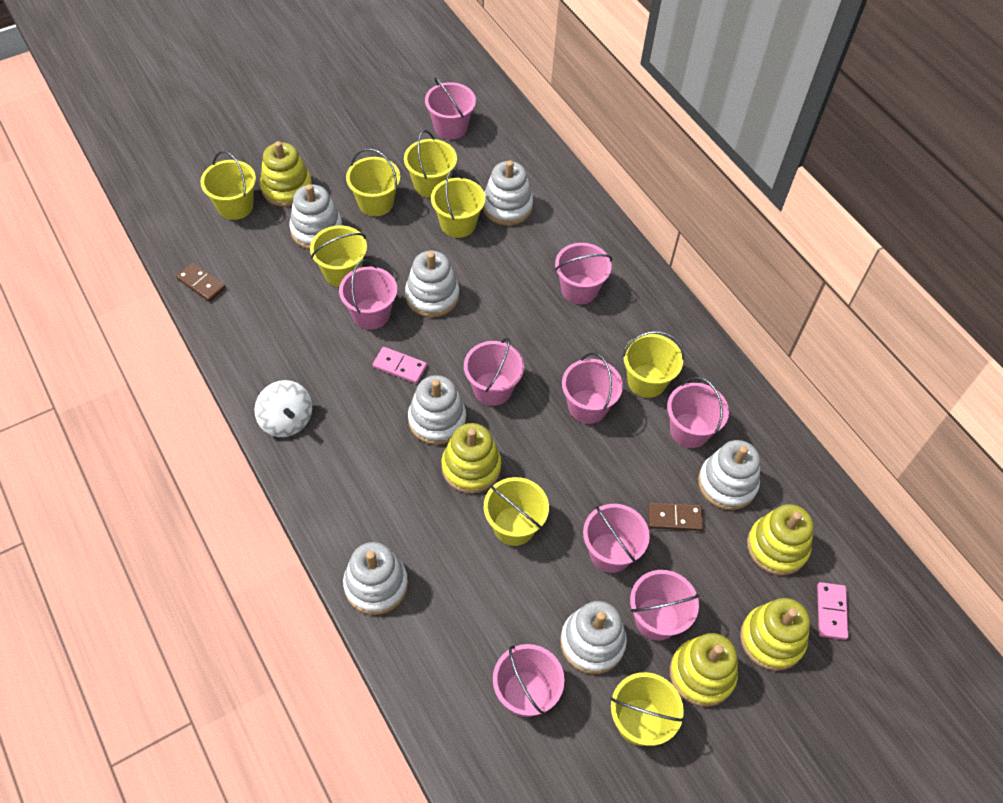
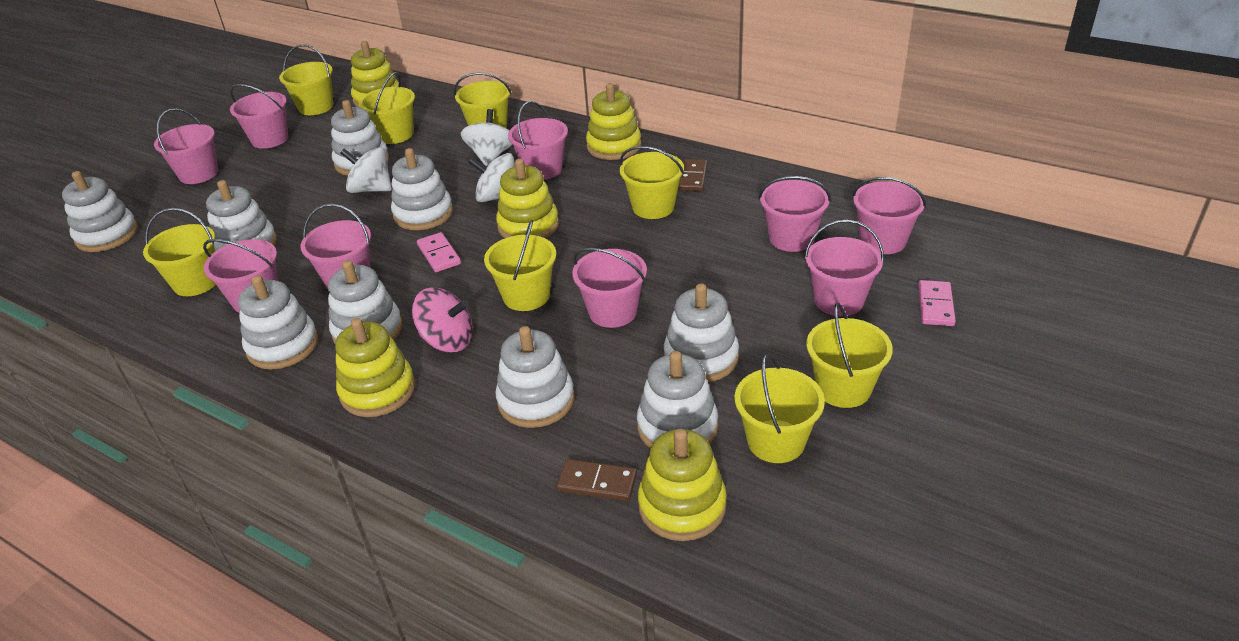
pink spinning top: none = 0 -> [412,288,473,352] = 1
white spinning top: [255,380,312,437] = 1 -> [340,147,392,193] [461,109,513,166] [468,153,515,202] = 3
white stacking toy: [289,184,342,249] [343,542,408,615] [405,251,459,317] [408,375,466,445] [482,160,533,225] [560,601,627,674] [698,440,760,510] = 7 -> [62,171,138,252] [206,180,277,251] [238,275,318,369] [328,260,402,344] [331,100,389,176] [391,148,453,230] [495,326,574,428] [637,351,718,448] [664,283,739,382] = 9

